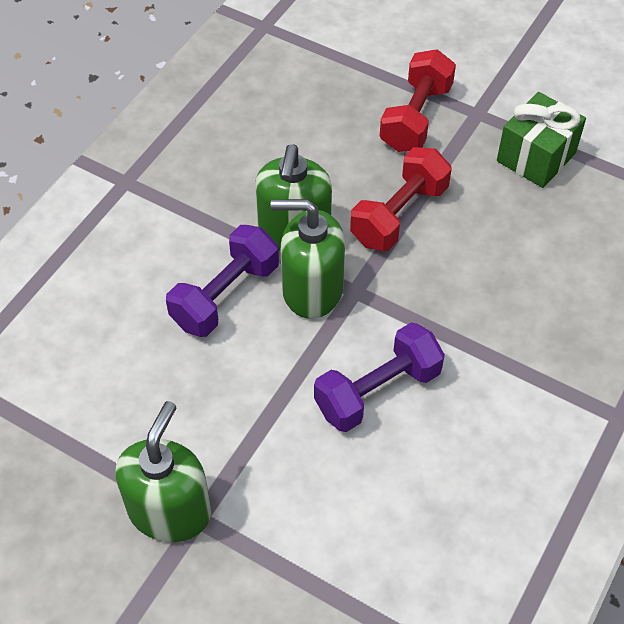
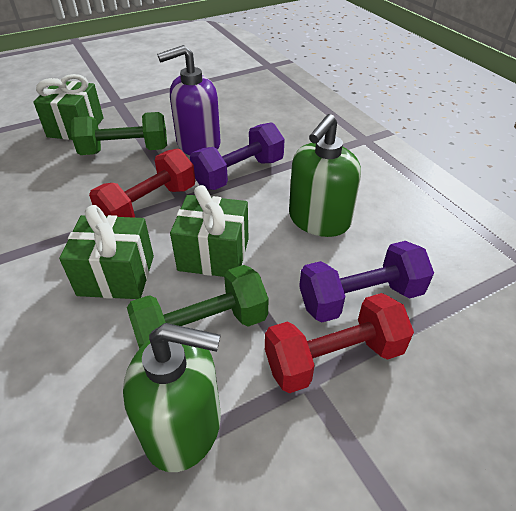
green dumbbell: none = 0 -> [71,112,167,155] [127,265,269,349] = 2
green gift: [497,92,586,188] = 1 -> [33,74,103,140] [59,205,154,299] [170,185,249,277] = 3
green soap dispenser: [116,401,211,542] [255,144,332,251] [271,199,345,319] = 3 -> [123,323,221,472] [289,114,361,237] = 2
purple soap dispenser: none = 0 -> [157,45,221,155] = 1

